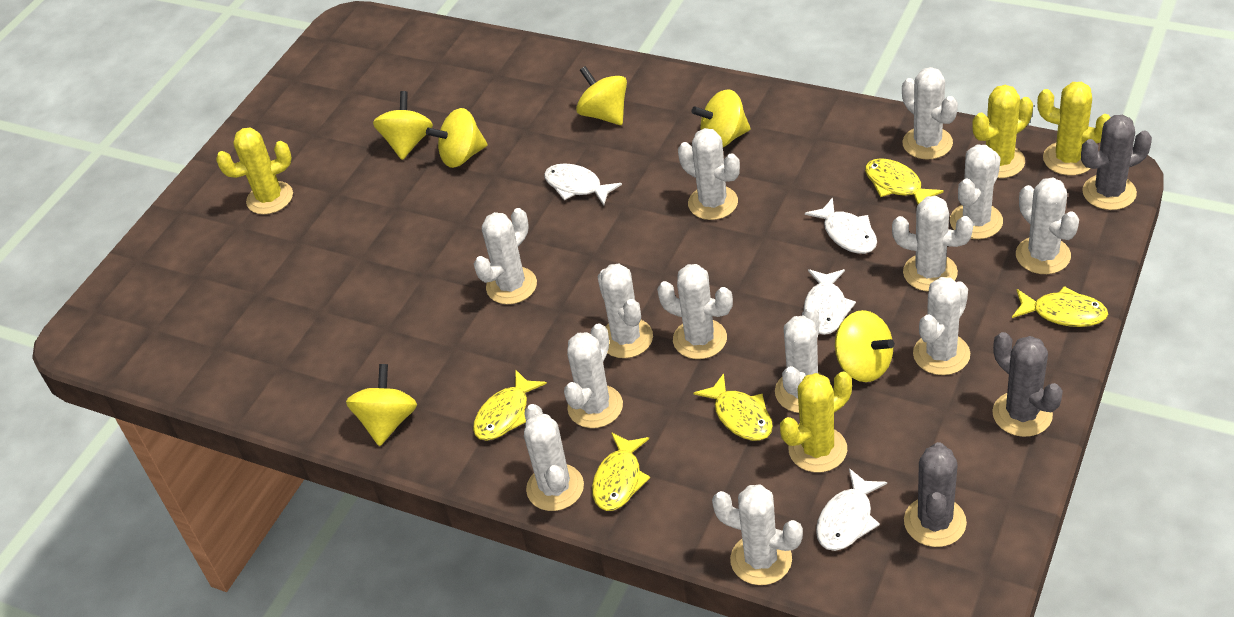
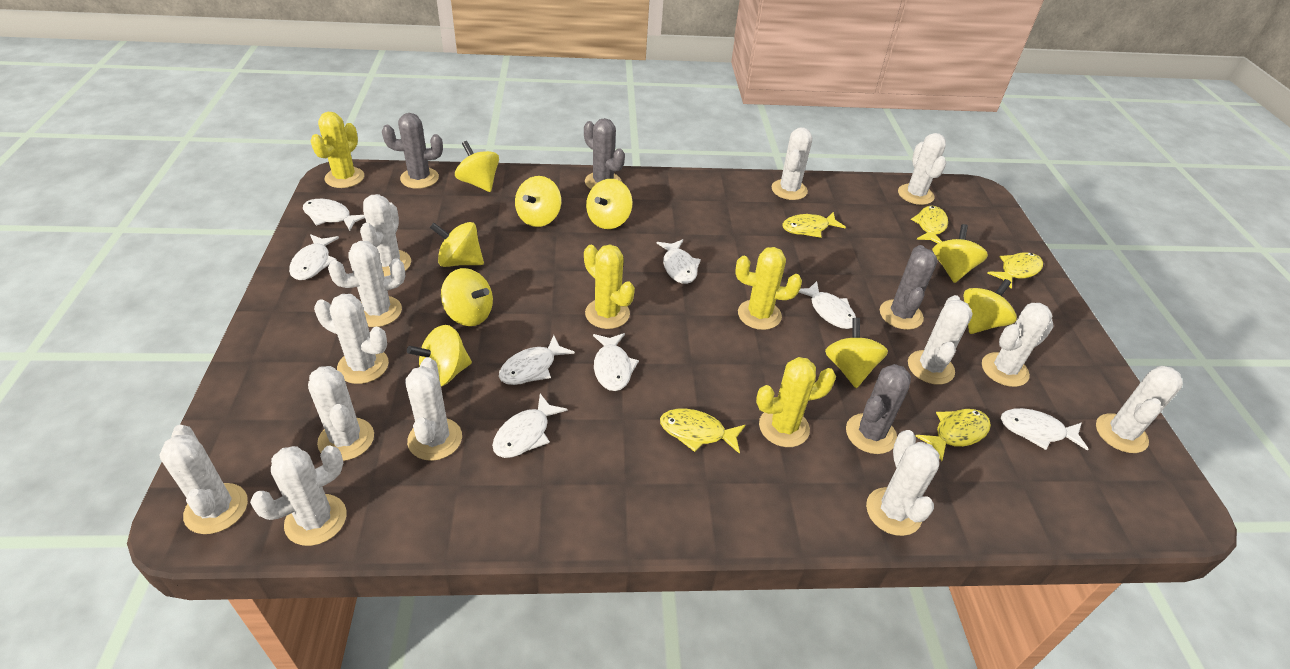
grey cactus: [904,442,967,547] [992,332,1063,437] [1081,115,1152,210] = 3 -> [382,113,443,189] [584,118,625,189] [846,364,911,454] [880,245,938,330] = 4
white fish: [544,163,622,205] [804,269,856,335] [805,197,877,254] [816,468,887,551] = 4 -> [289,234,339,280] [303,199,365,231] [492,394,568,458] [499,335,575,385] [593,333,639,391] [656,239,701,284] [799,281,856,329] [1001,408,1088,451] = 8
yellow spinning top: [346,364,417,446] [373,91,433,160] [426,108,488,168] [576,66,627,125] [691,89,751,147] [835,310,894,382] = 6 -> [407,325,472,387] [430,222,484,267] [441,268,493,326] [455,141,499,192] [515,176,561,227] [586,179,633,229] [825,318,888,388] [932,224,988,283] [963,279,1017,334] = 9

